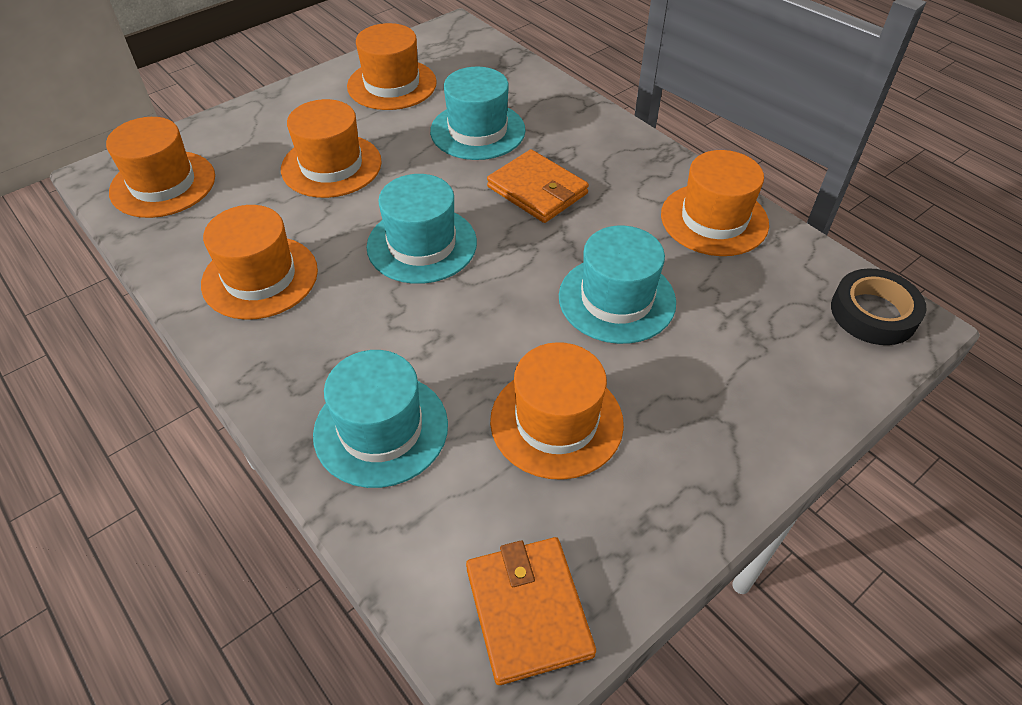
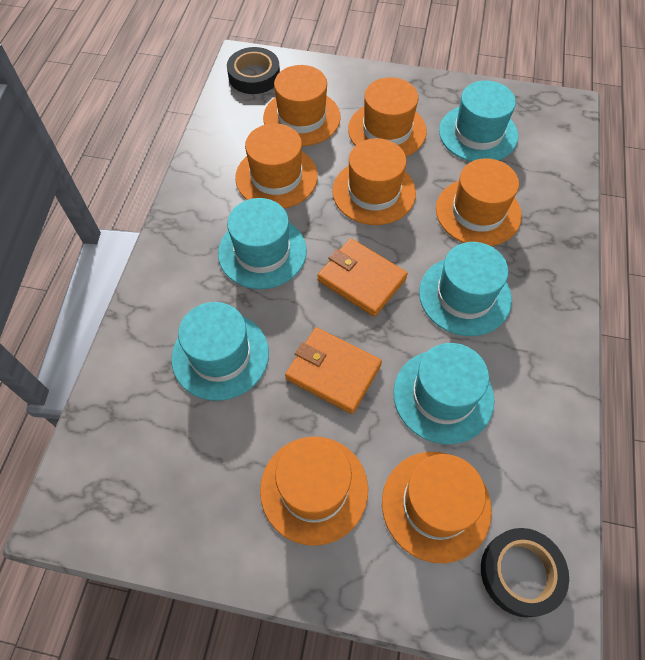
black tape: [831,268,927,345] = 1 -> [227,47,280,94] [481,528,569,617] = 2
orange hat: [106,117,215,218] [201,205,318,320] [281,99,382,198] [347,23,437,110] [490,342,624,480] [661,150,769,256] = 6 -> [235,123,318,208] [260,437,368,546] [263,65,341,146] [332,138,416,225] [348,77,427,157] [382,452,492,563] [436,158,522,246] = 7
turquoise hat: [313,350,448,488] [367,174,477,284] [430,67,525,160] [559,226,676,344] = 4 -> [172,302,269,401] [218,198,307,289] [393,343,495,444] [419,242,512,336] [439,81,518,162] = 5

